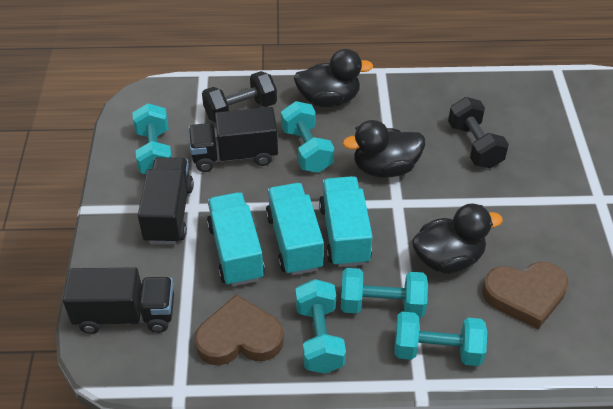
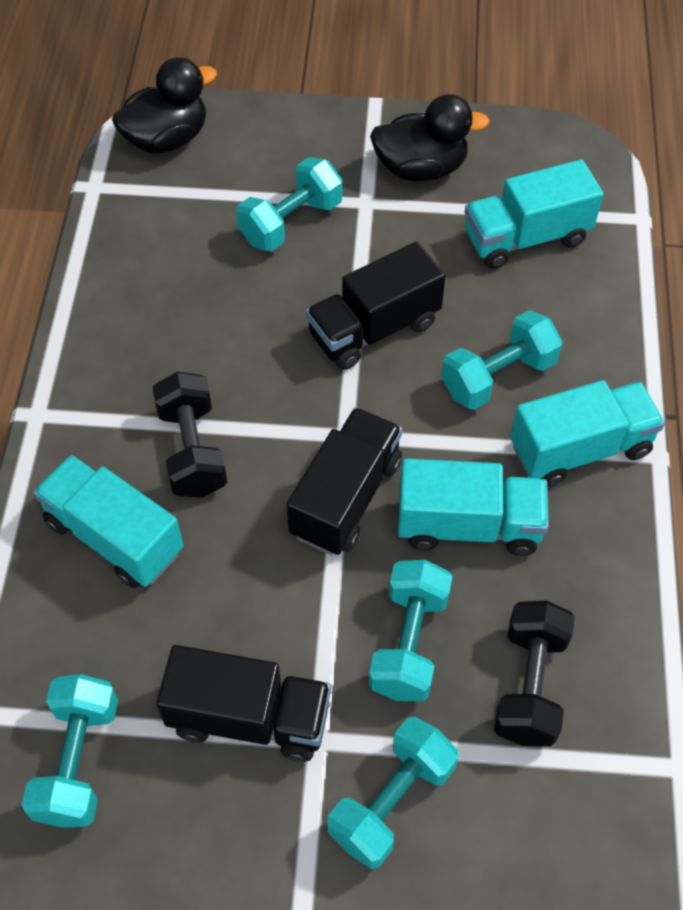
black duck: [294,49,373,107] [343,120,425,178] [412,204,503,274] = 3 -> [112,57,217,154] [370,94,490,182] = 2
brown heart: [194,294,284,365] [482,262,569,329] = 2 -> none = 0
turquoise truck: [207,192,265,286] [266,183,324,275] [319,176,373,267] = 3 -> [33,455,183,588] [398,458,549,556] [464,159,603,269] [510,380,665,487] = 4

